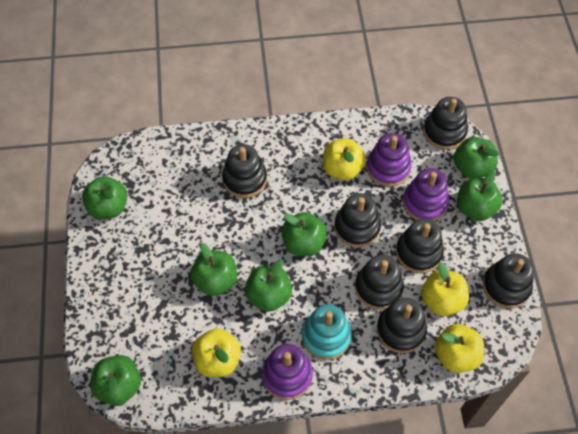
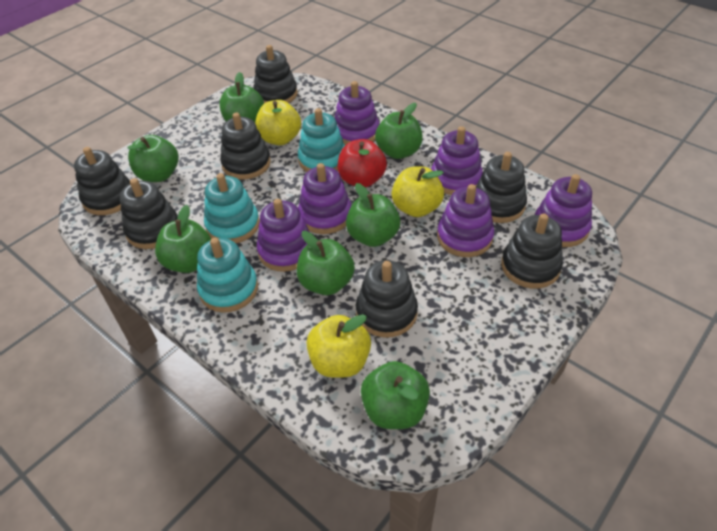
purple stacking toy: [262,344,313,400] [366,133,412,187] [403,168,450,221] = 3 -> [257,199,310,272] [298,163,351,234] [335,81,379,145] [431,126,483,195] [437,184,494,257] [535,174,592,247] = 6
red apple: none = 0 -> [338,139,387,188] = 1
turquoise stacking toy: [302,304,352,360] = 1 -> [197,238,258,312] [204,173,260,243] [298,108,345,172] = 3
yellow apple: [192,329,241,377] [323,138,366,180] [421,262,469,316] [435,324,484,373] = 4 -> [255,100,301,146] [306,314,371,378] [392,166,444,217] = 3

